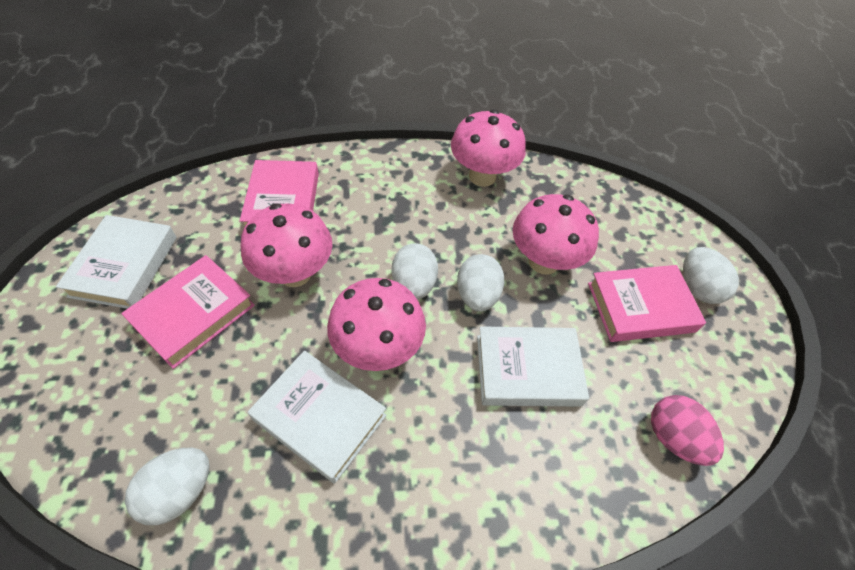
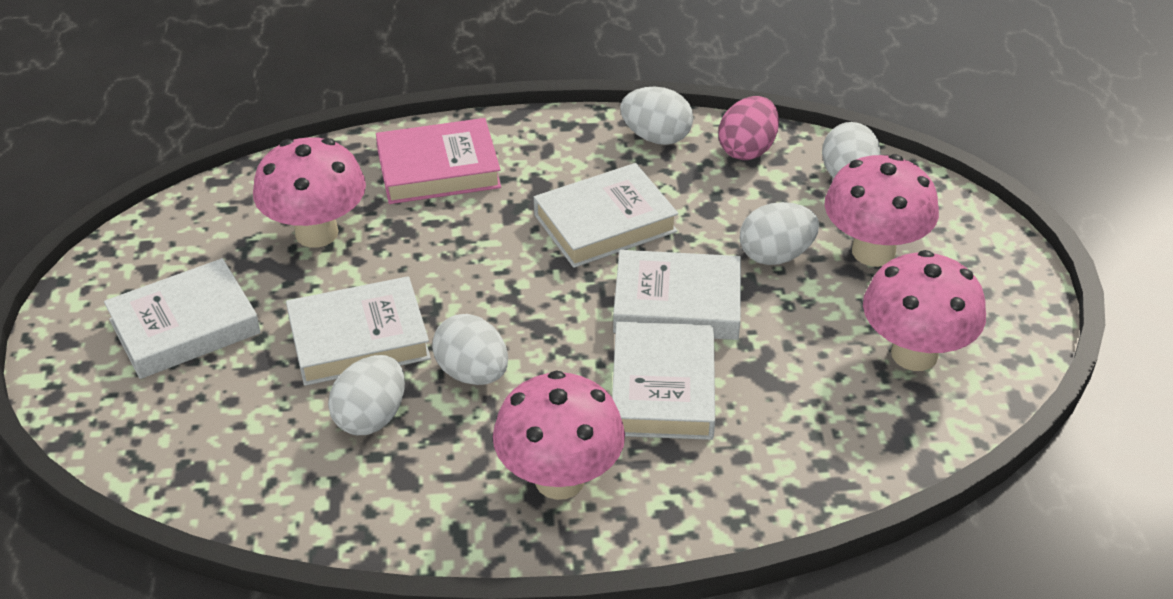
pink book: [121,255,255,369] [240,160,319,226] [588,265,706,342] = 3 -> [376,118,501,204] = 1
white book: [56,215,177,309] [248,351,386,483] [477,326,589,407] = 3 -> [104,258,261,379] [286,276,431,386] [534,163,678,268] [612,322,715,440] [613,250,741,340] = 5
white egg: [125,448,210,525] [392,243,438,300] [457,254,504,312] [683,247,739,304] = 4 -> [328,355,405,435] [432,314,508,385] [620,87,693,145] [740,202,819,265] [822,122,881,178] = 5

